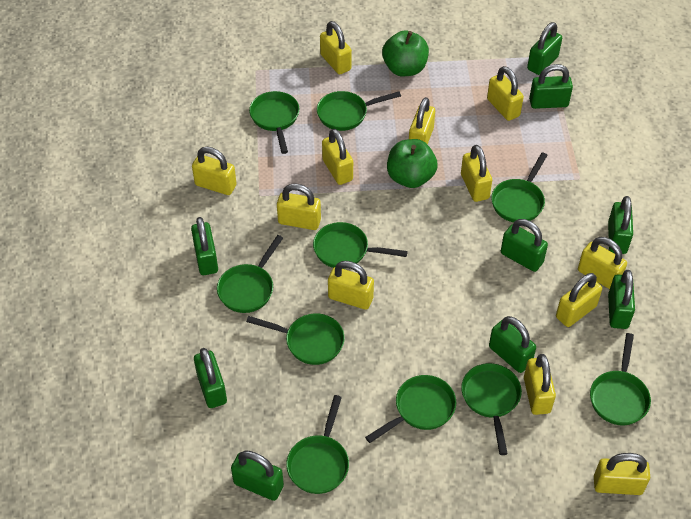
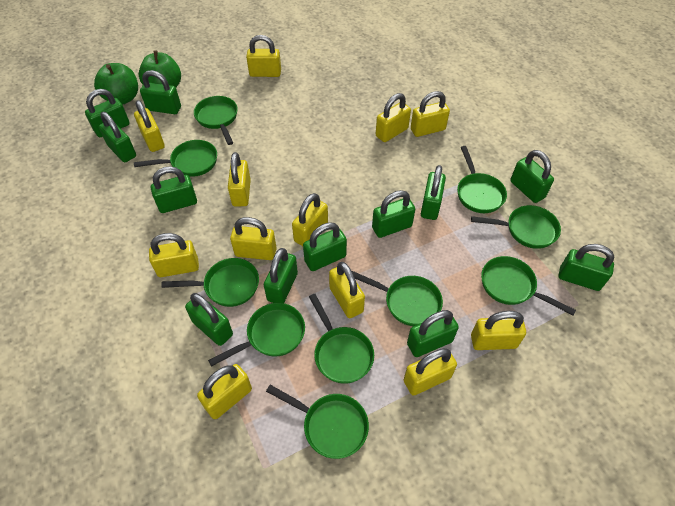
green padlock: [191,217,218,275] [194,348,227,408] [231,450,284,501] [489,316,536,373] [501,219,548,272] [527,22,562,75] [529,64,573,109] [608,196,633,254] [608,270,635,329] = 9 -> [85,89,130,137] [99,112,136,162] [140,70,181,114] [151,166,197,213] [185,293,233,346] [264,248,298,303] [303,223,347,271] [372,190,415,238] [407,310,459,357] [421,165,446,220] [510,150,554,203] [558,244,614,291] = 12

